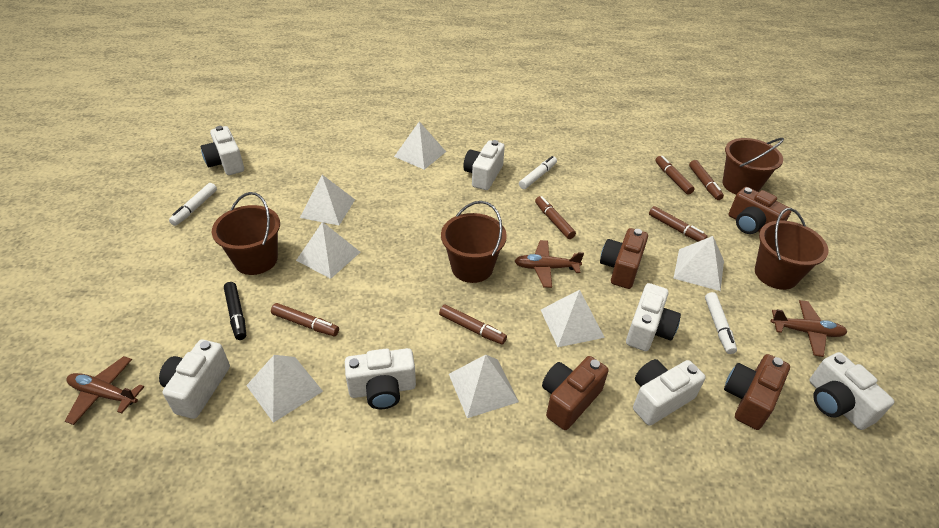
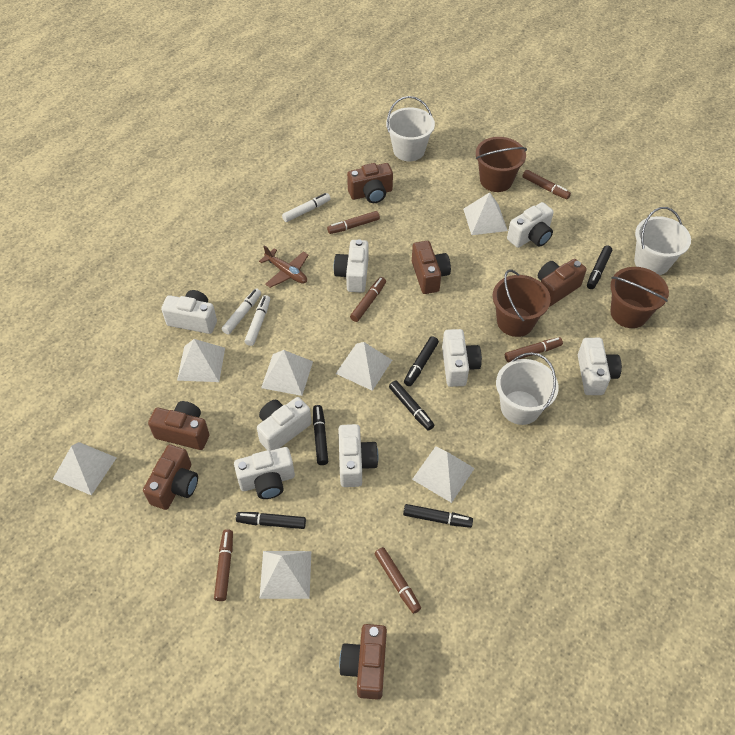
black marker: [224,282,246,340] = 1 -> [236,512,306,529] [313,405,328,465] [389,380,434,431] [403,504,473,528] [404,336,439,386] [587,245,612,289] = 6
brown bucket: [212,192,280,275] [441,201,507,283] [723,138,784,194] [755,208,829,290] = 4 -> [476,137,527,192] [493,269,551,337] [610,267,669,328] = 3
brown camera: [542,356,609,430] [600,228,648,289] [724,354,790,430] [728,187,792,234] = 4 -> [143,444,198,510] [148,401,209,450] [339,624,387,700] [347,163,393,203] [412,241,451,294] [538,259,587,307] = 6
brown plane: [65,356,144,425] [515,240,584,288] [770,300,847,357] = 3 -> [259,245,308,288] = 1
white bucket: none = 0 -> [386,96,435,161] [496,352,559,425] [634,207,691,275] = 3
white camera: [159,340,230,419] [201,126,244,175] [345,348,416,409] [463,140,505,190] [626,283,681,351] [633,359,706,426] [809,352,894,430] = 7 -> [161,290,217,334] [234,447,295,499] [257,397,312,451] [334,239,369,293] [338,424,379,487] [442,329,482,387] [507,202,554,248] [578,338,622,395] = 8

